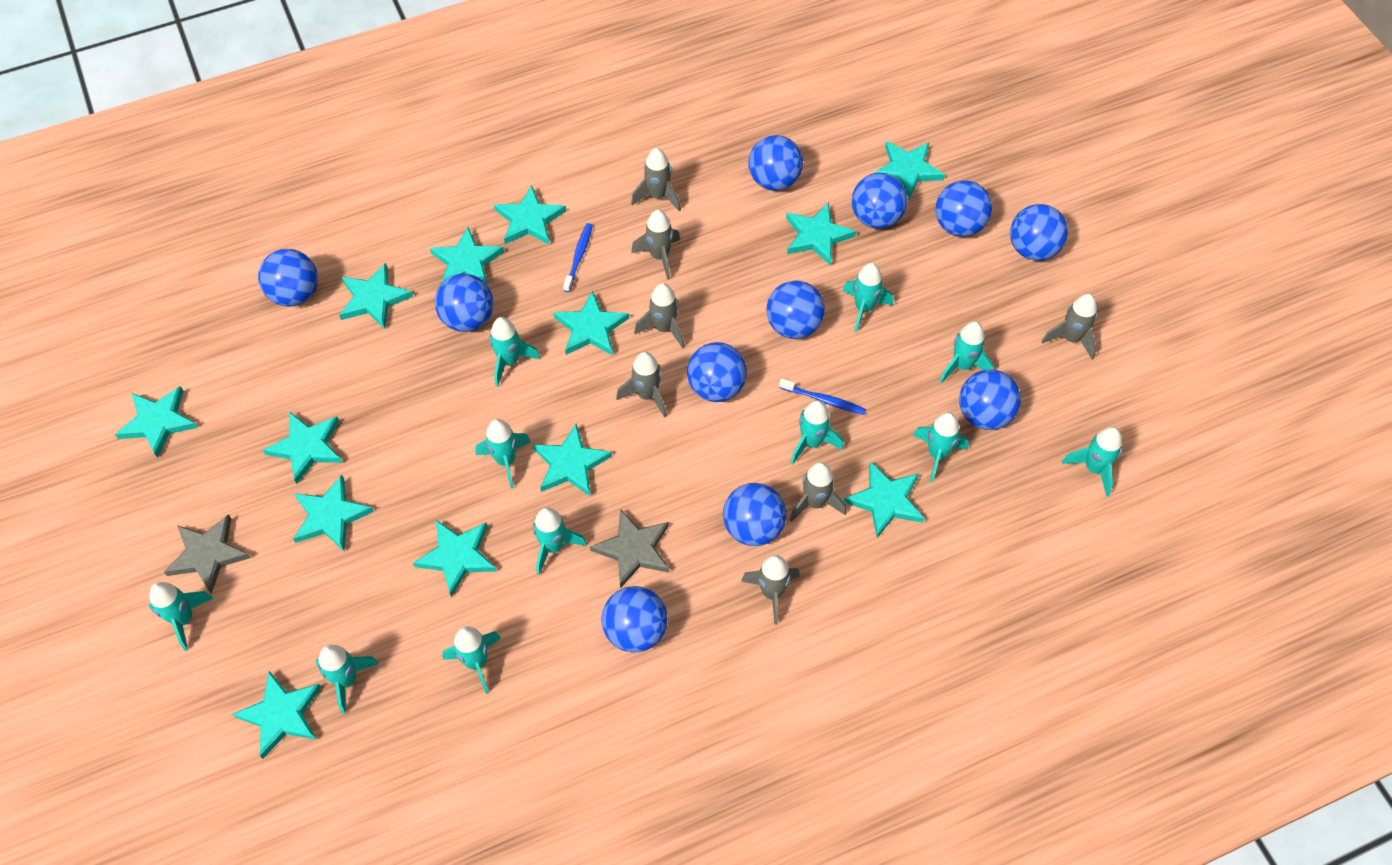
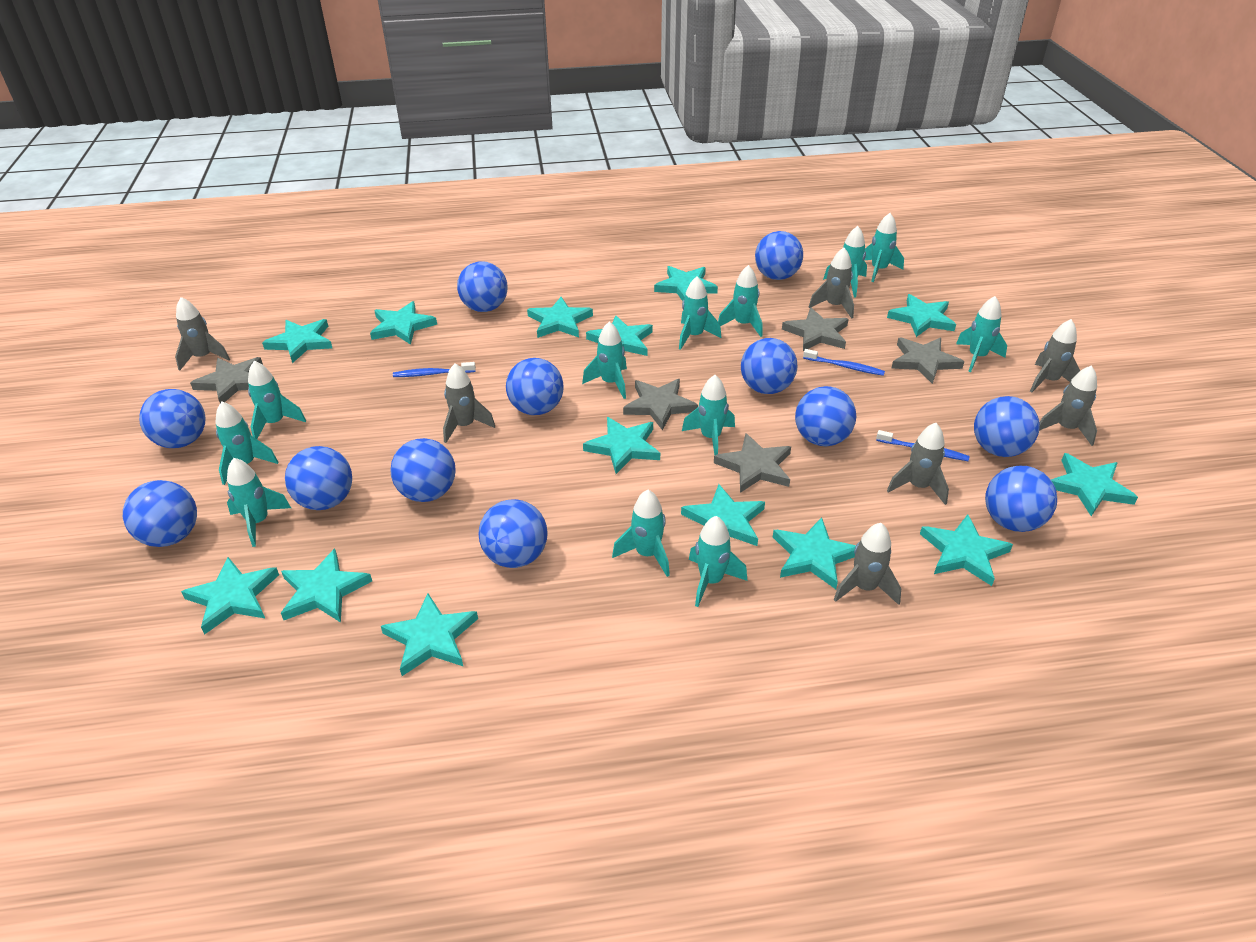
blue ball: [258,249,318,307] [435,274,493,332] [602,586,668,653] [687,342,747,402] [723,483,786,546] [748,135,803,191] [766,280,825,339] [852,173,908,229] [935,180,992,237] [959,369,1021,430] [1010,204,1068,261] = 11 -> [123,480,197,547] [139,389,206,448] [285,446,352,510] [390,438,456,502] [457,261,508,312] [479,499,548,568] [506,358,564,415] [741,338,797,394] [755,231,803,280] [795,386,856,446] [974,396,1040,457] [985,466,1057,532] = 12
blue toothbrush: [563,223,593,292] [779,378,866,415] = 2 -> [393,362,476,377] [803,349,885,376] [876,430,970,461] = 3
grey star: [164,514,251,594] [590,509,669,588] = 2 -> [190,357,263,403] [623,379,698,431] [714,433,791,493] [782,308,849,351] [892,337,964,384] = 5
turquoise rocket: [149,582,213,651] [315,645,379,714] [442,626,501,694] [475,419,531,489] [489,317,541,386] [533,507,587,575] [791,400,844,464] [843,263,893,333] [913,412,969,482] [940,321,994,383] [1062,427,1122,496] = 11 -> [216,402,278,485] [227,458,291,547] [248,361,306,439] [582,321,627,399] [612,490,670,577] [679,276,721,350] [682,375,735,455] [689,516,747,607] [718,265,763,337] [823,226,867,297] [864,213,904,282] [956,296,1007,372] = 12
turquoise star: [115,386,198,458] [232,671,321,759] [263,412,343,484] [293,475,374,551] [339,263,413,329] [413,520,497,597] [430,227,504,285] [494,185,566,245] [533,424,612,496] [553,290,629,355] [786,202,856,266] [844,461,925,538] [874,141,945,199] = 13 -> [181,557,279,635] [262,319,332,363] [281,549,372,623] [370,301,437,345] [381,593,478,676] [527,297,593,338] [583,417,660,474] [586,315,653,356] [654,266,718,301] [681,484,765,546] [773,517,856,589] [887,294,956,337] [920,514,1013,586] [1051,453,1138,516] = 14

